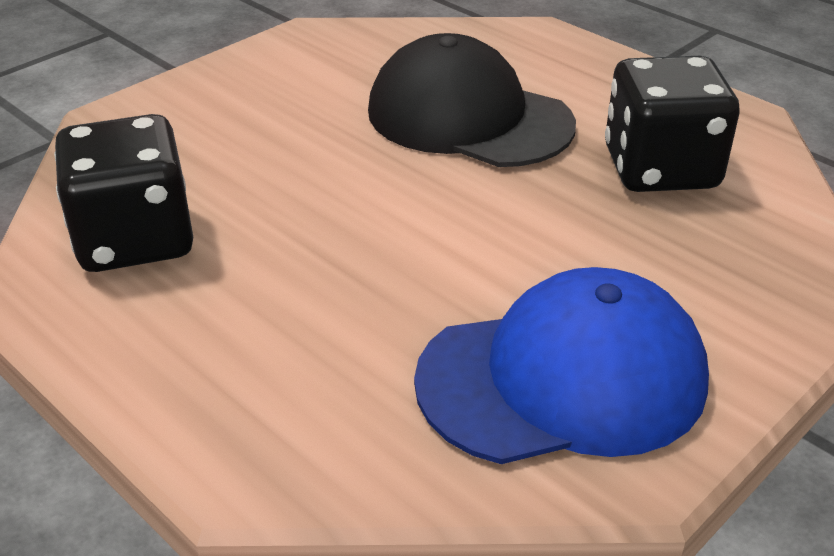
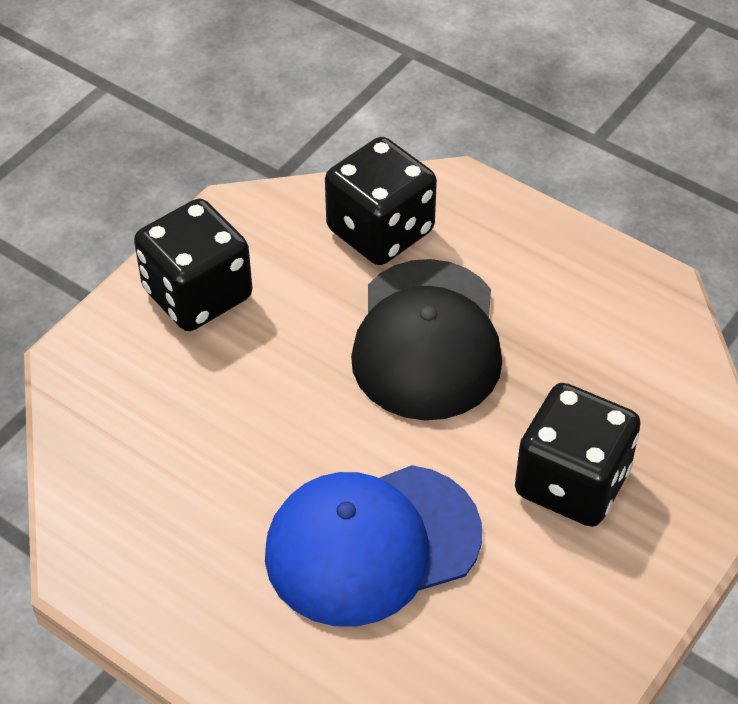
black dice: [54,114,193,272] [605,56,740,192] = 2 -> [134,199,252,331] [325,137,437,265] [515,383,641,527] = 3

